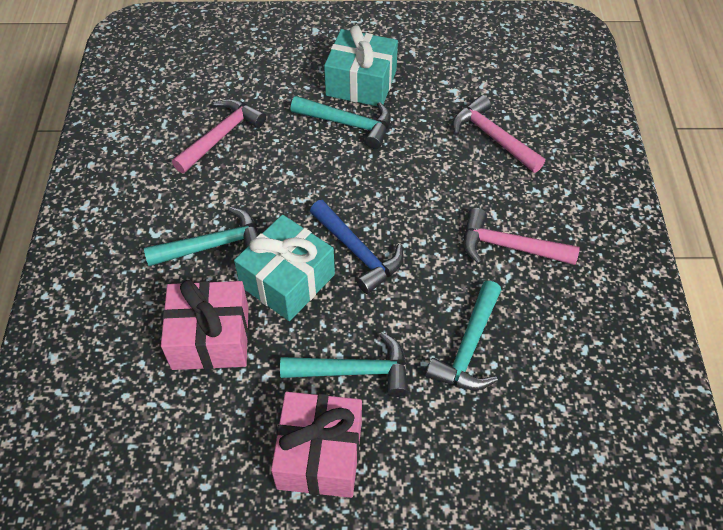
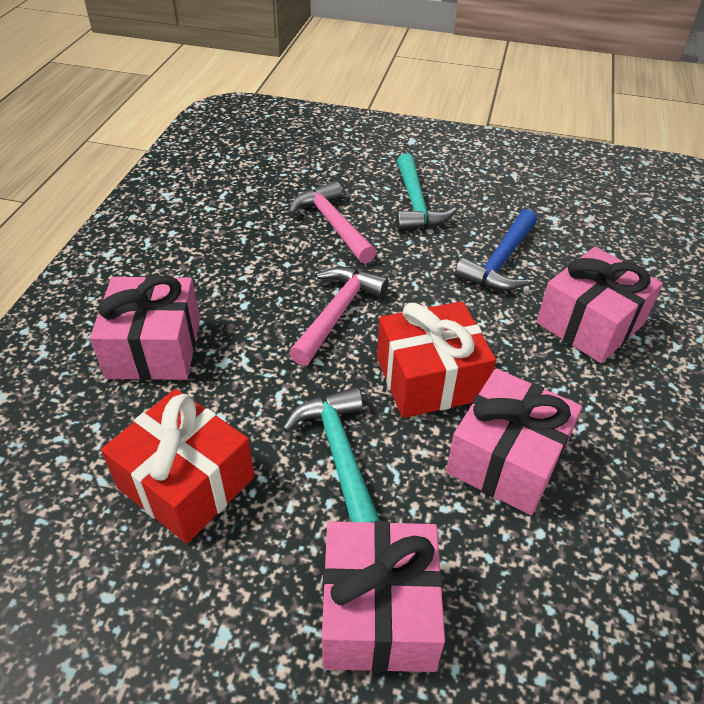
pink gift: [161,280,249,370] [271,392,362,498] = 2 -> [90,276,200,380] [322,521,445,672] [446,368,582,515] [536,247,663,363] = 4
pink hammer: [172,99,266,173] [452,95,545,173] [464,208,580,265] = 3 -> [289,181,376,264] [289,267,389,366] = 2
red gift: none = 0 -> [101,389,254,543] [377,301,496,418] = 2
turquoise gift: [234,215,335,321] [324,25,398,106] = 2 -> none = 0
turquoise hammer: [144,207,259,266] [280,332,408,397] [291,96,391,149] [425,281,501,390] = 4 -> [283,387,380,522] [396,153,457,230] = 2

